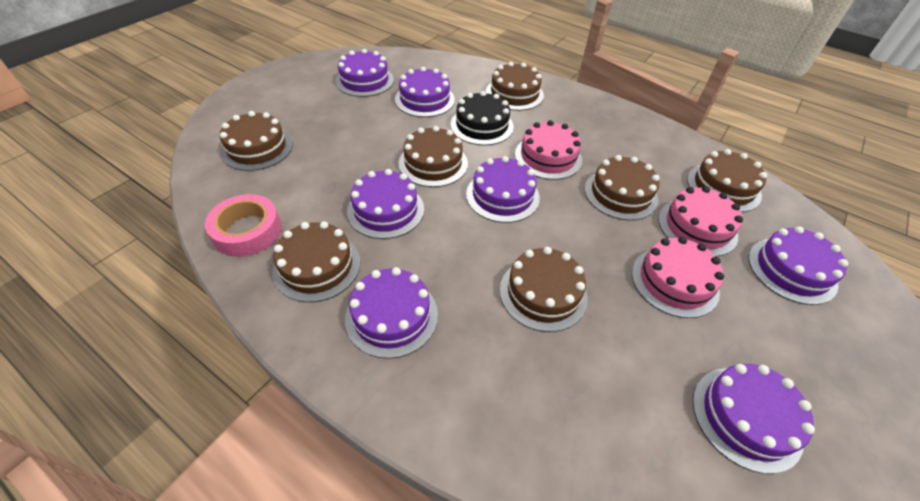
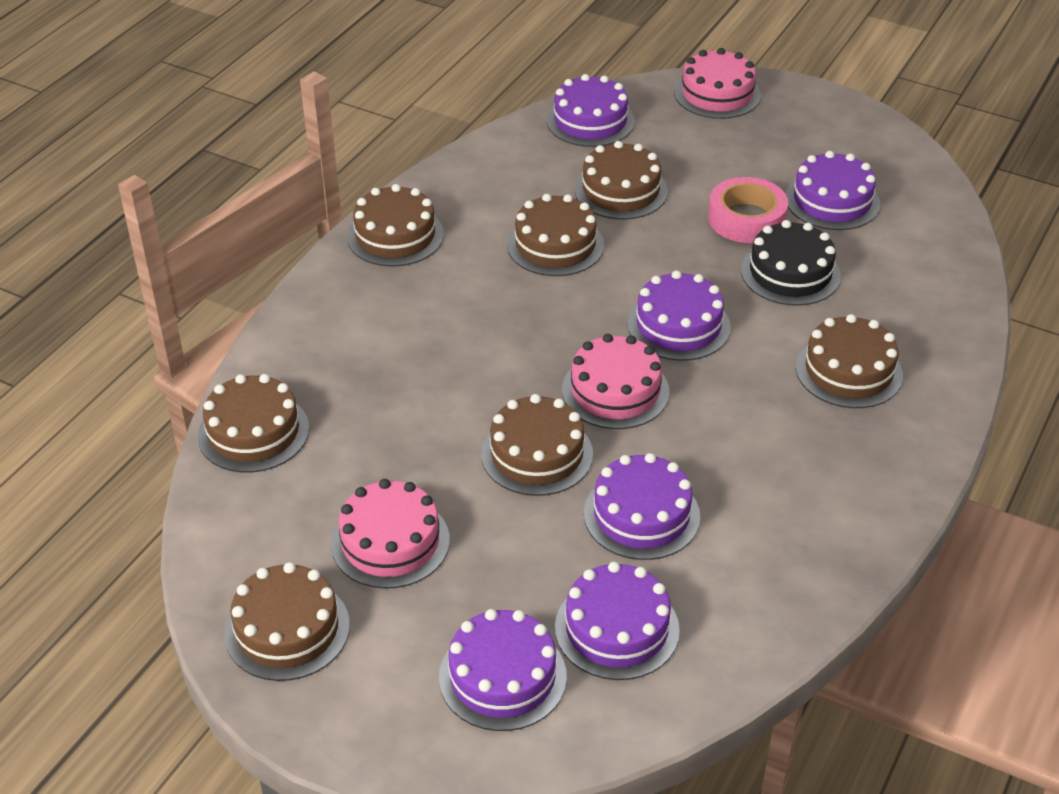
purple cake: [336,49,394,97] [345,267,438,359] [347,169,424,239] [395,67,455,117] [466,156,540,223] [693,364,815,474] [748,226,848,305] = 7 -> [439,609,567,731] [546,74,635,147] [555,562,680,680] [584,453,700,560] [627,270,731,361] [786,151,880,230] = 6

